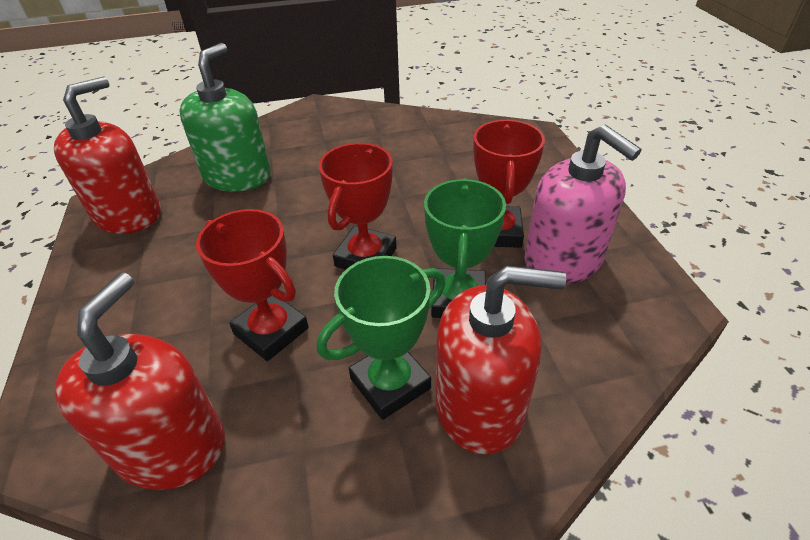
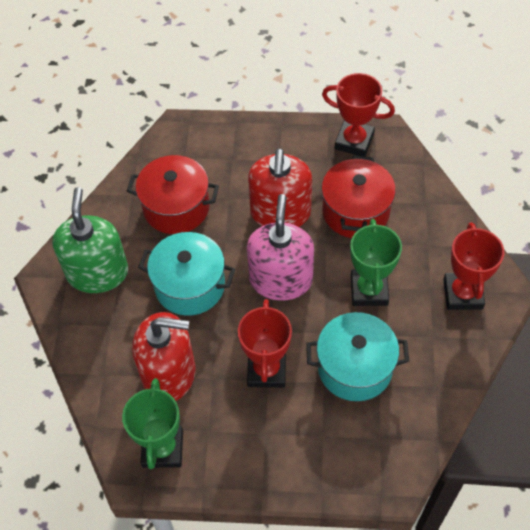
red pot: none = 0 -> [127,155,219,234] [321,155,396,238] = 2
red soap dispenser: [54,76,161,234] [55,272,225,490] [435,266,566,455] = 3 -> [132,312,196,401] [248,148,312,227] = 2
turquoise pot: none = 0 -> [138,232,235,316] [306,312,409,401] = 2

